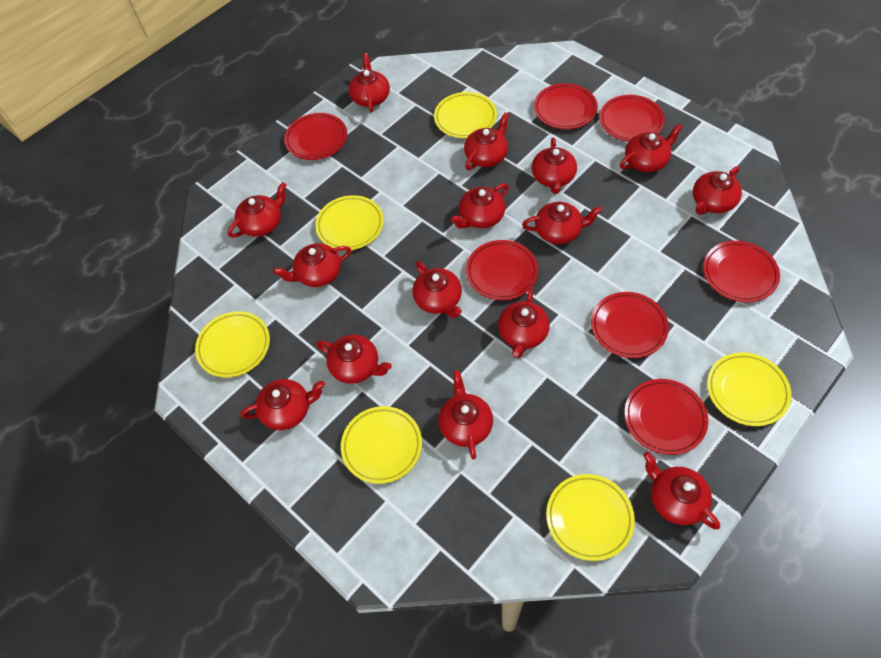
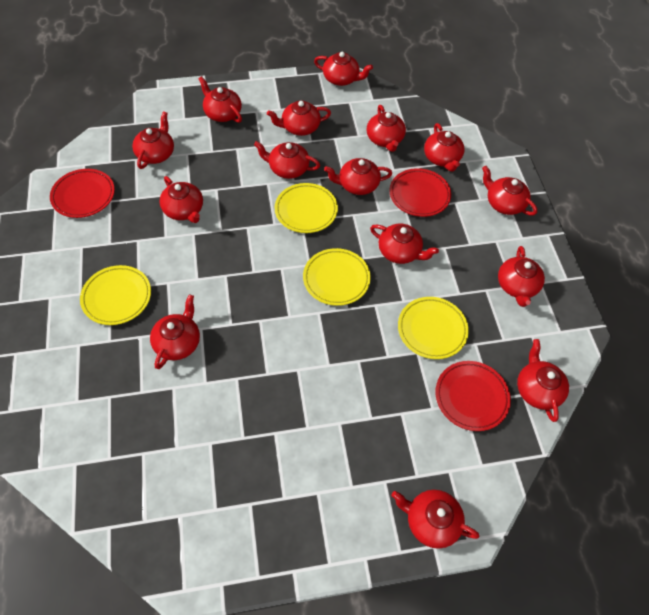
red plate: [284,113,347,160] [466,240,538,300] [534,83,598,129] [591,292,669,358] [599,95,665,142] [624,379,708,455] [703,241,780,302] = 7 -> [50,169,115,218] [389,168,451,217] [436,361,511,431] = 3
yellow plate: [195,311,270,378] [315,195,384,250] [341,406,422,484] [434,92,497,138] [546,474,635,561] [707,353,791,426] = 6 -> [80,265,151,325] [275,183,338,233] [303,248,371,306] [398,297,469,359] = 4

